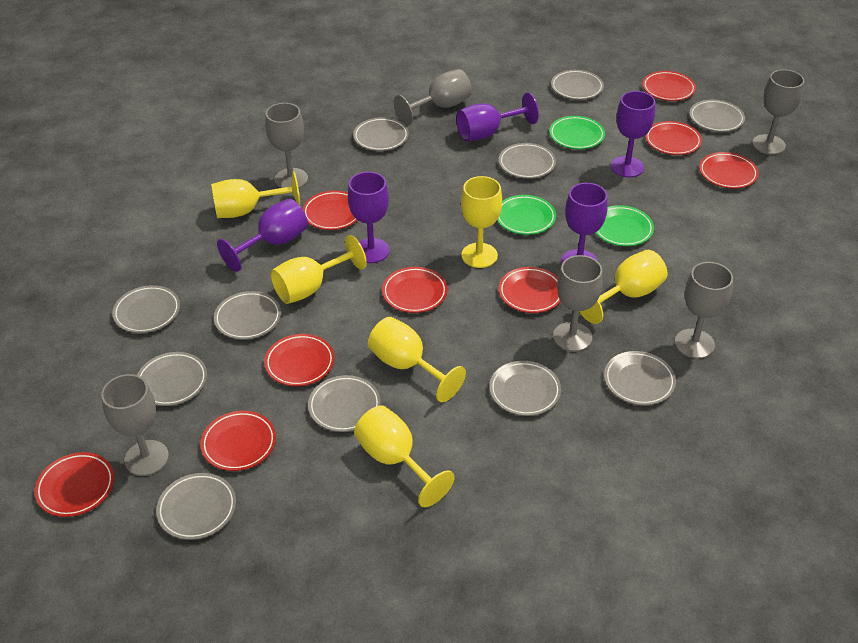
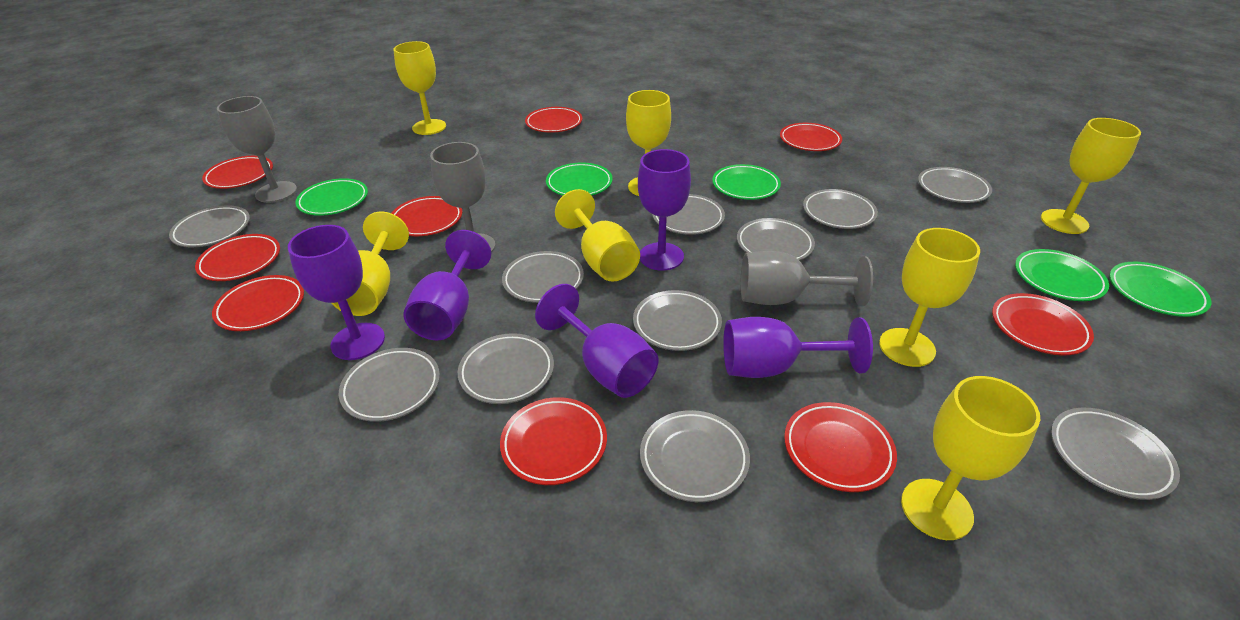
green plate: [497,195,556,235] [549,116,605,149] [595,205,654,246] = 3 -> [295,178,368,216] [546,162,613,196] [712,164,781,200] [1015,249,1109,301] [1109,262,1211,317] = 5
grey goblet: [101,374,169,476] [265,103,308,188] [394,69,472,126] [553,255,603,352] [675,262,733,359] [752,69,805,155] = 6 -> [217,96,297,203] [430,142,496,253] [740,251,873,307] = 3
yellow goblet: [211,171,300,218] [270,235,367,304] [354,406,455,507] [368,317,466,402] [461,176,502,268] [579,250,668,324] = 6 -> [332,212,409,316] [393,41,446,135] [555,189,640,282] [626,90,671,196] [879,228,980,367] [901,376,1040,540] [1041,118,1141,234] = 7

